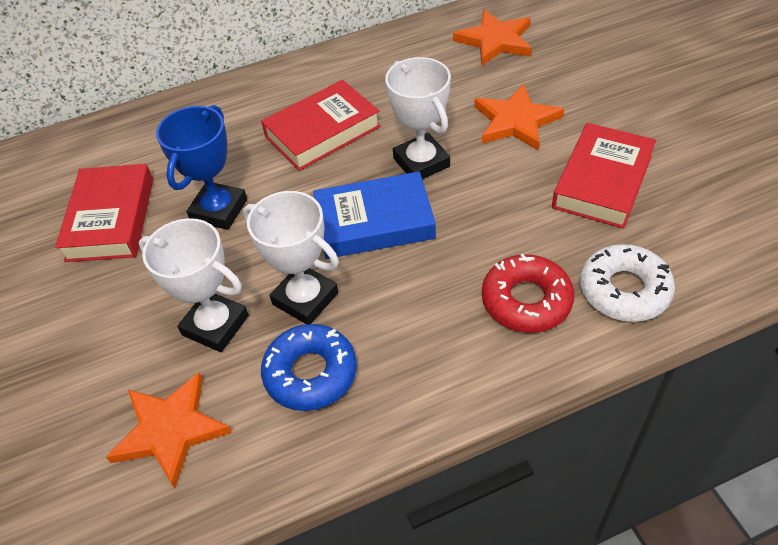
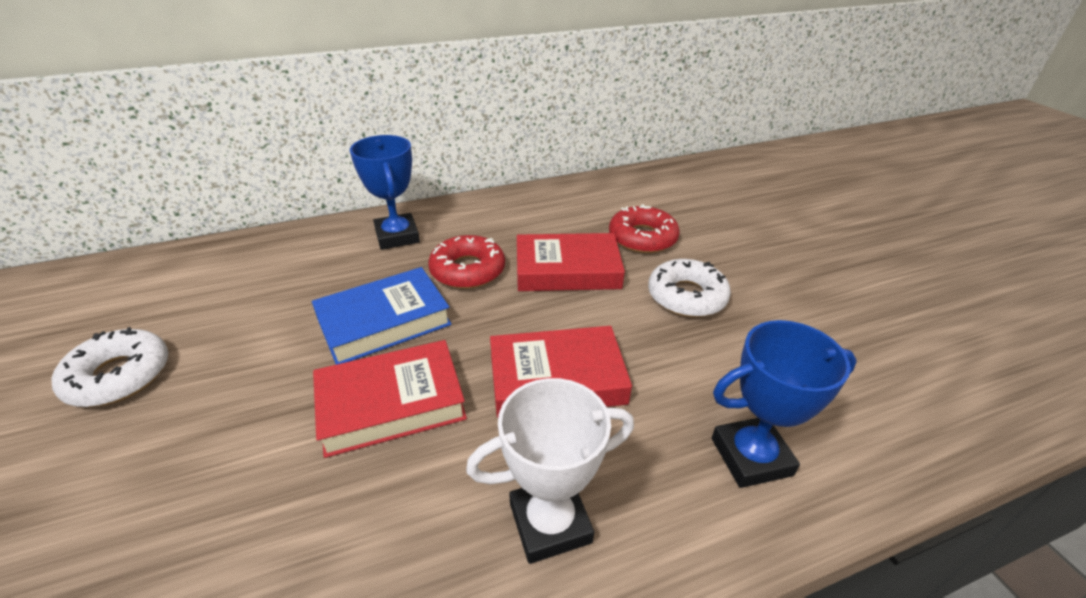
blue donut: [261,324,357,411] = 1 -> none = 0
blue trophy: [156,105,247,230] = 1 -> [350,135,420,250] [712,320,857,488] = 2
orange star: [106,372,232,488] [453,10,532,65] [474,84,564,151] = 3 -> none = 0
red donut: [482,254,574,333] = 1 -> [428,235,505,289] [609,204,680,253] = 2
white donut: [580,244,675,322] = 1 -> [51,327,168,407] [648,259,731,317] = 2
white trophy: [139,218,249,352] [243,191,339,324] [385,57,451,179] = 3 -> [466,378,634,564] = 1

